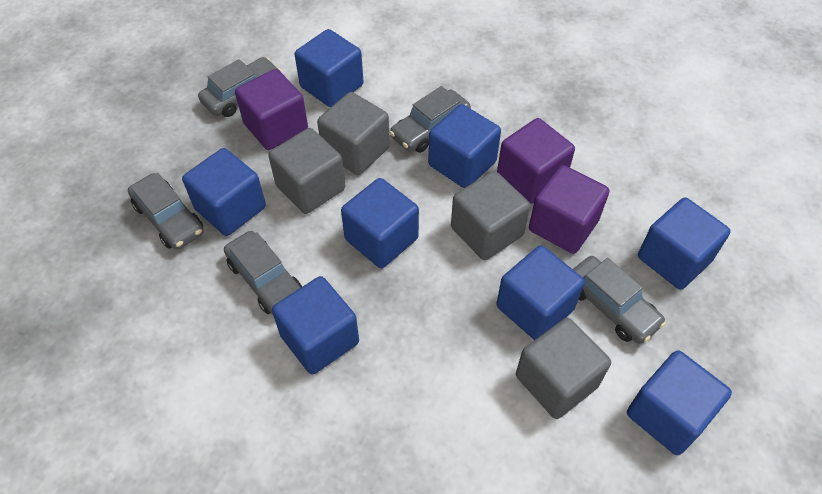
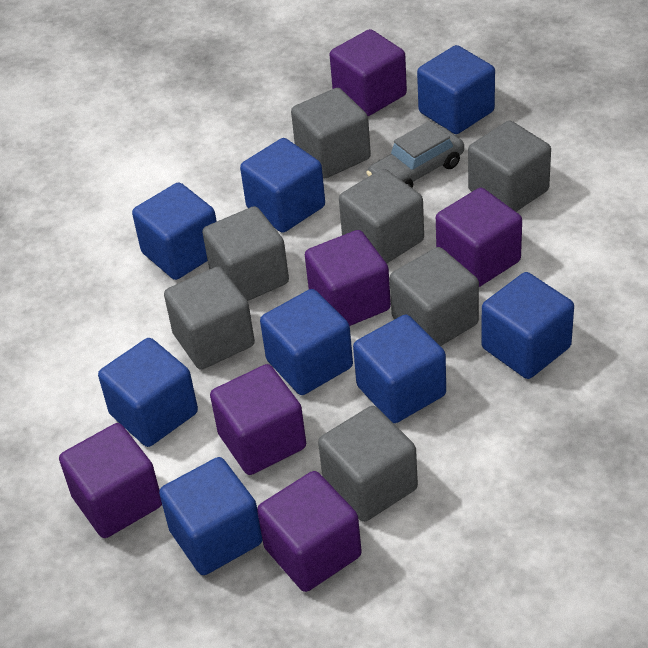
grey car: [128,173,204,250] [198,57,281,117] [224,231,302,314] [389,86,471,153] [573,256,666,344] = 5 -> [366,121,464,188] = 1
grey cube: [268,128,345,214] [317,92,390,175] [451,171,530,260] [516,318,611,419] = 4 -> [164,267,255,370] [202,206,289,301] [291,88,371,178] [318,406,418,522] [339,169,424,263] [389,247,479,346] [468,120,551,212] = 7
purple cube: [235,69,308,150] [497,118,575,203] [529,165,609,254] = 3 -> [59,423,162,538] [210,364,306,475] [257,471,362,592] [305,230,391,326] [330,29,407,116] [436,188,522,287] = 6

